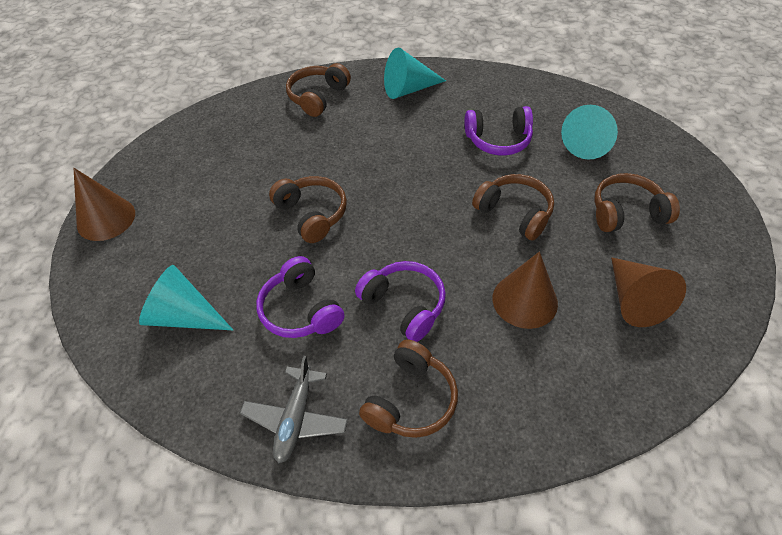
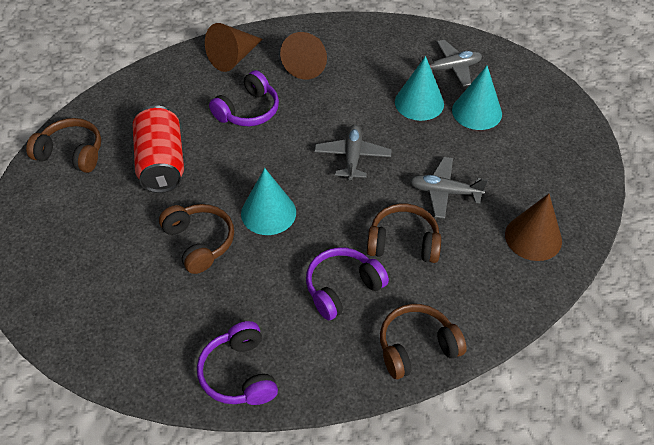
brown headphones: [269,176,347,243] [286,63,351,117] [359,339,458,438] [472,174,554,241] [594,173,680,232] = 5 -> [26,118,101,173] [159,204,234,274] [367,204,441,263] [380,304,467,379] = 4
grey plane: [240,356,348,463] = 1 -> [314,125,392,181] [410,157,488,219] [418,40,482,87] = 3
red can: none = 0 -> [133,105,184,193] = 1

